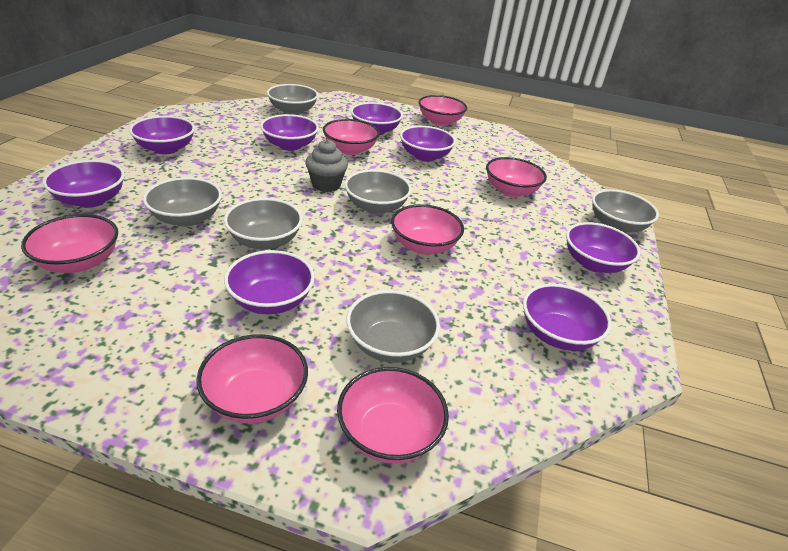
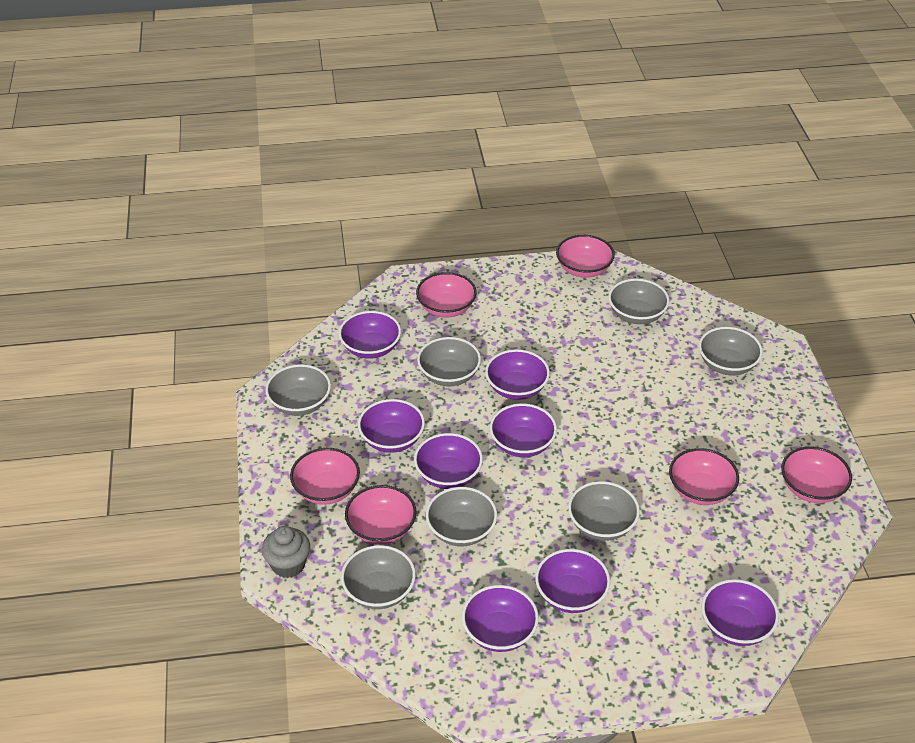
grey bowl: [143,177,222,227] [224,198,303,250] [267,84,318,115] [344,170,412,214] [346,290,440,363] [592,189,659,233] = 6 -> [265,364,331,416] [341,545,416,609] [417,337,481,386] [426,487,497,546] [568,481,640,541] [608,279,669,324] [699,327,763,375] = 7
pink bowl: [21,214,118,273] [196,334,308,423] [323,119,380,155] [337,367,449,463] [391,204,464,255] [419,95,467,126] [486,157,547,197] = 7 -> [290,448,360,505] [345,485,417,545] [416,272,477,317] [556,235,615,278] [669,448,739,505] [781,446,852,503] = 6

